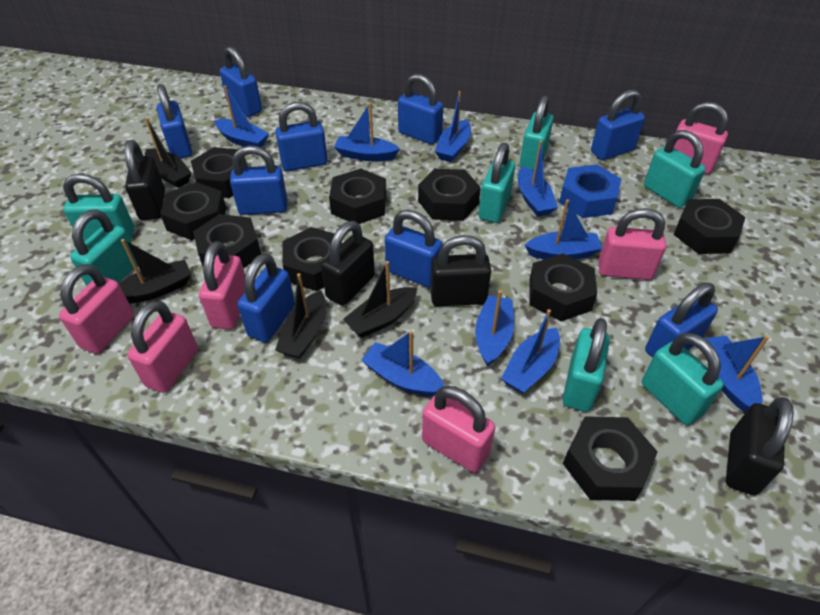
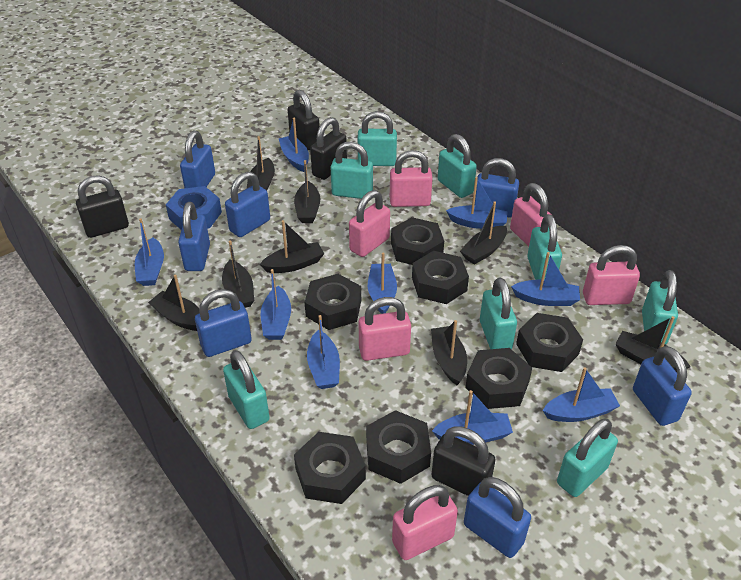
black boat: [119,239,191,303] [145,118,192,188] [275,273,326,359] [343,261,417,338] = 4 -> [148,275,200,331] [222,241,254,308] [247,136,275,191] [260,220,324,273] [294,160,321,223] [431,320,467,385] [460,202,507,265] [615,316,691,372] = 8
black nut: [160,182,226,240] [191,147,248,198] [193,214,261,269] [282,227,342,291] [329,169,387,224] [418,169,481,221] [529,253,597,321] [563,416,658,501] [674,199,746,254] = 9 -> [294,432,366,504] [305,274,361,330] [366,410,431,484] [391,217,444,265] [412,251,469,304] [465,348,532,409] [516,313,583,372] = 7
blue padlock: [157,84,192,159] [220,46,262,117] [230,145,287,215] [237,253,295,342] [275,102,328,171] [385,210,443,288] [398,74,443,145] [591,89,645,160] [645,283,718,358] = 9 -> [178,202,210,271] [180,131,215,188] [195,289,252,357] [225,172,270,237] [464,477,531,558] [475,158,519,217] [633,346,692,426] = 7
turquoise padlock: [63,174,135,242] [70,209,137,286] [479,143,515,223] [520,95,554,171] [563,318,610,412] [642,333,724,425] [644,130,706,208] = 7 -> [223,350,270,429] [330,142,373,199] [357,111,397,166] [438,134,477,198] [480,277,517,349] [527,214,562,280] [557,419,618,497] [642,270,678,345] = 8

